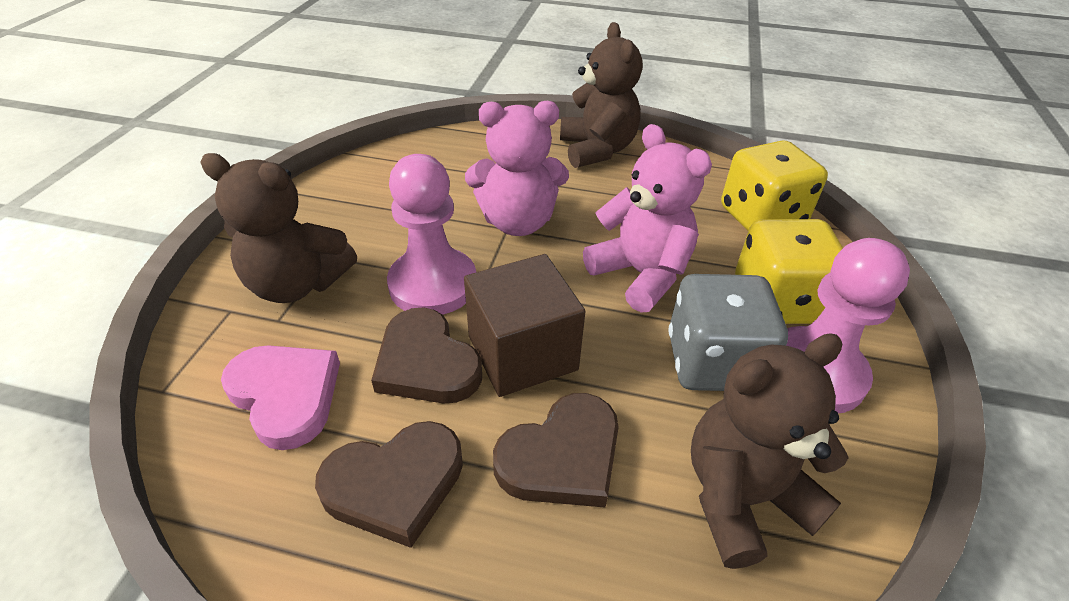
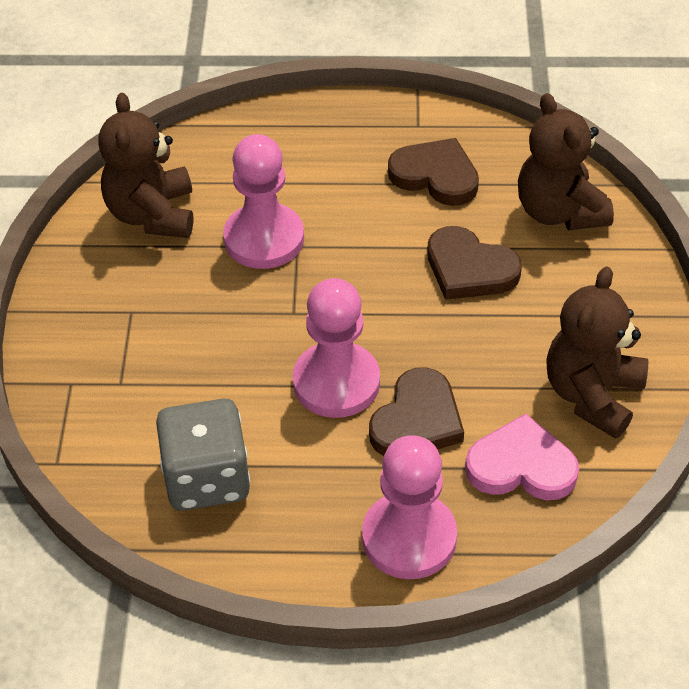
brown cube: [464,254,585,397] = 1 -> none = 0
pink pawn: [387,154,476,315] [786,238,910,413] = 2 -> [223,134,304,269] [293,278,380,418] [362,435,457,579] = 3
pink teddy bear: [465,101,569,236] [583,124,712,313] = 2 -> none = 0
yellow dice: [721,140,828,231] [735,219,843,324] = 2 -> none = 0

